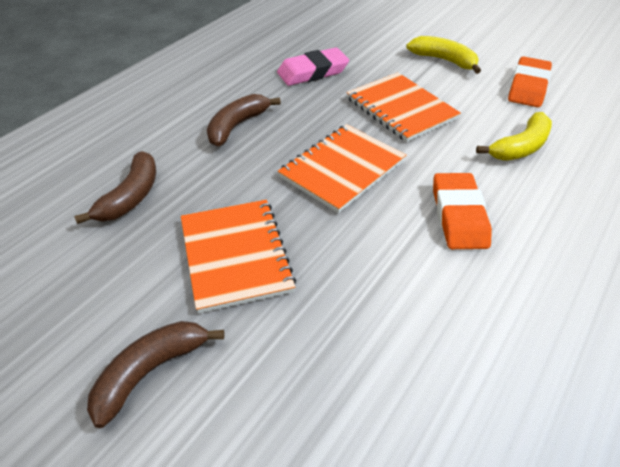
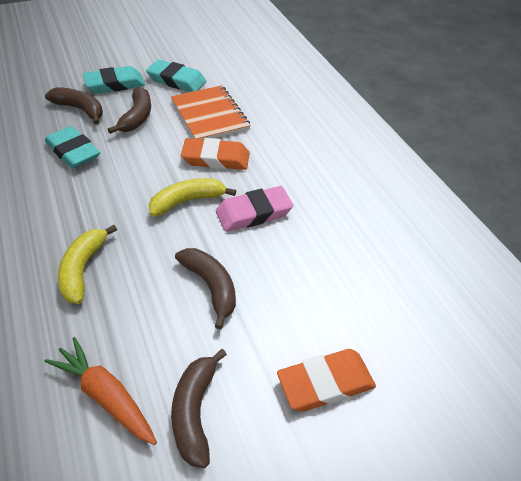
brown banana: [74,151,156,224] [87,321,224,428] [207,94,281,146] = 3 -> [45,87,103,125] [108,87,151,134] [171,349,227,468] [175,248,236,329] = 4
orange carrot: none = 0 -> [45,337,157,445] = 1
orange notebook: [181,200,296,313] [278,124,406,213] [346,72,461,142] = 3 -> [171,85,251,139] = 1
turquoise eraser: none = 0 -> [45,126,100,168] [83,66,145,94] [146,60,206,92] = 3

